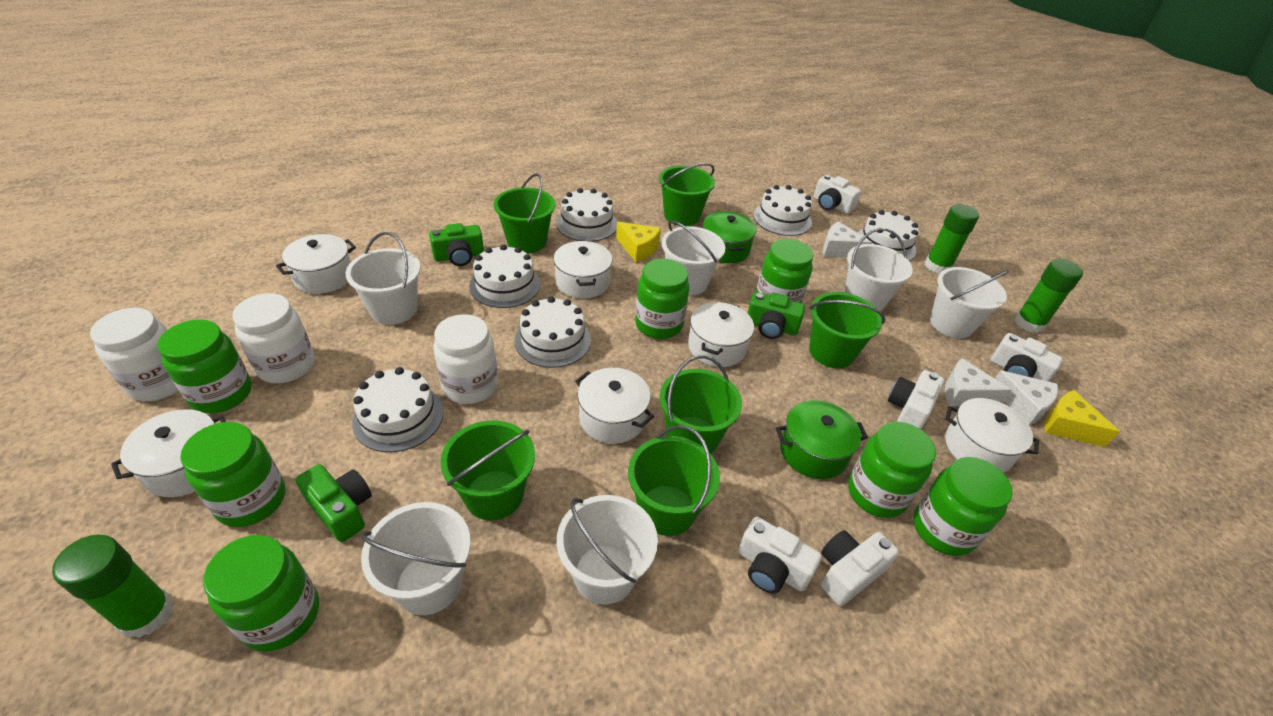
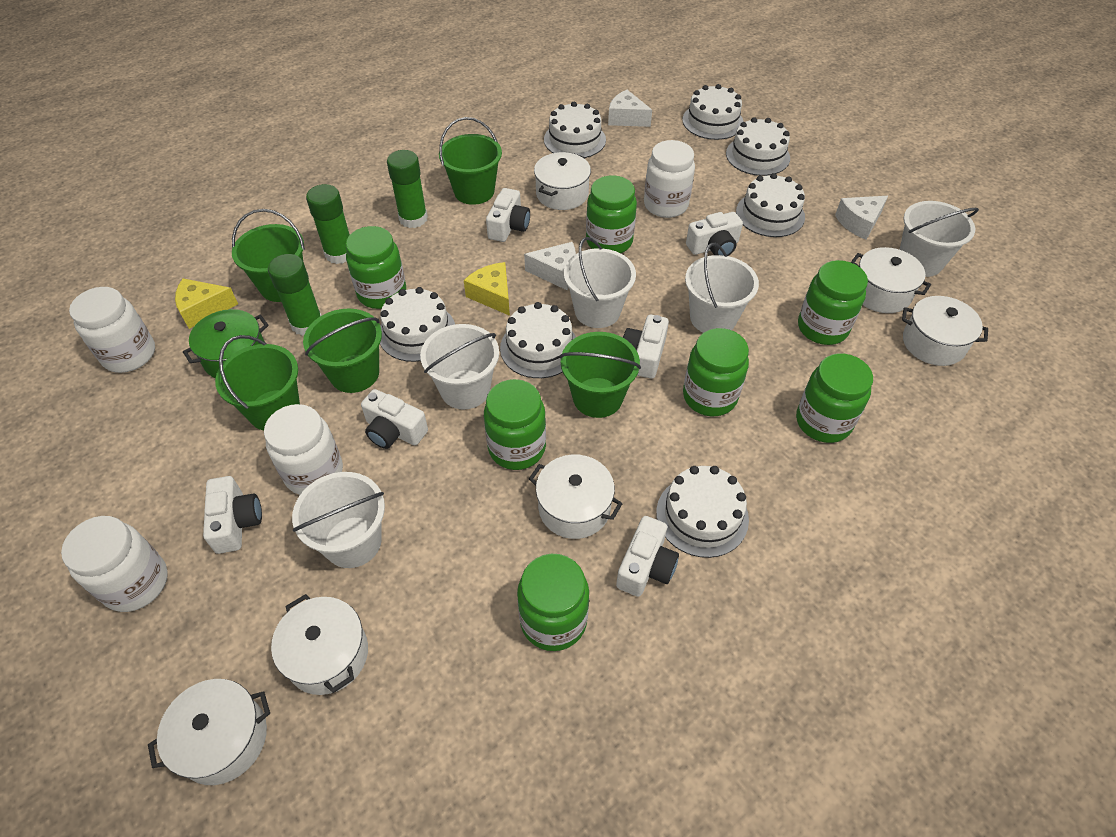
green bucket: [440,420,535,521] [494,173,555,253] [628,425,720,536] [659,163,715,226] [659,355,742,454] [809,292,885,368] = 6 -> [215,335,300,430] [232,209,305,302] [303,308,382,393] [439,117,502,205] [560,332,641,418] = 5
green camera: [295,464,372,542] [429,223,484,266] [748,292,805,339] = 3 -> none = 0
green pot: [703,211,756,263] [776,400,868,479] = 2 -> [183,309,269,378] = 1
white bucket: [346,232,421,325] [361,502,471,615] [557,495,658,605] [662,221,725,296] [845,228,913,311] [930,267,1009,338] = 6 -> [292,472,385,568] [420,324,499,409] [564,237,636,328] [685,243,759,333] [899,201,979,277] = 5
white cake: [352,367,444,452] [469,244,540,308] [515,296,591,368] [556,188,617,242] [753,185,812,236] [858,210,919,261] = 6 -> [380,287,455,362] [500,302,576,378] [544,102,606,158] [656,466,749,558] [682,84,744,140] [726,117,790,176] [736,173,805,237] = 7
white camera: [738,517,822,593] [814,175,861,214] [821,530,899,606] [888,370,945,429] [991,333,1063,382] = 5 -> [203,476,262,554] [361,389,428,449] [486,188,530,242] [616,516,679,597] [623,315,669,379] [686,212,743,256] = 6
white jar: [90,308,178,401] [232,293,314,383] [433,314,498,404] = 3 -> [61,516,168,612] [69,287,155,373] [264,404,343,495] [644,140,695,218] = 4

